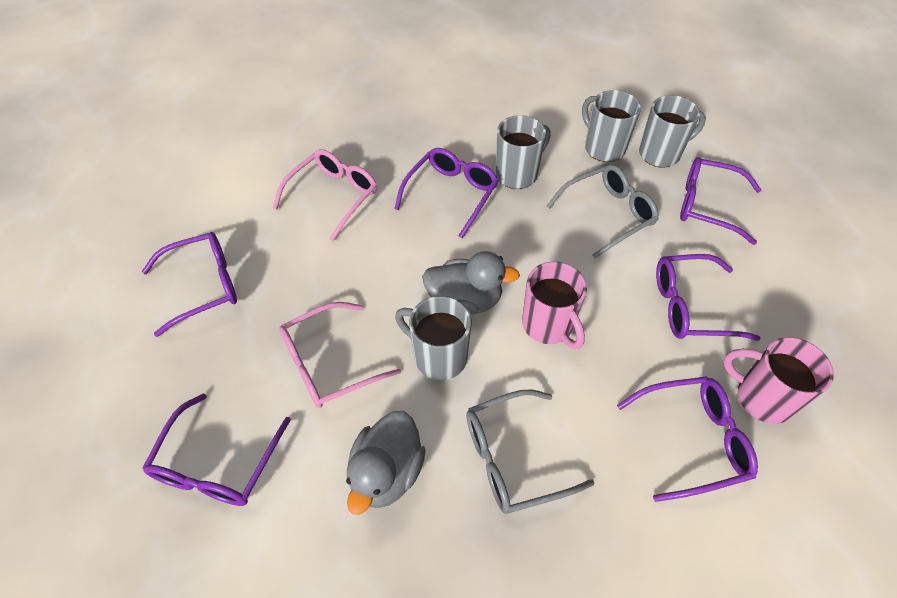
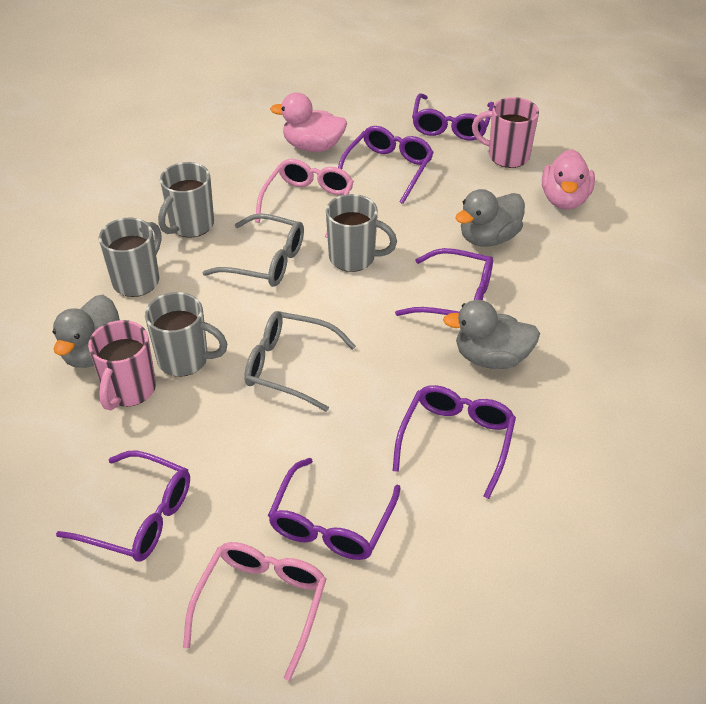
grey duck: [346,411,426,515] [422,251,520,315] = 2 -> [53,295,120,368] [443,300,540,369] [455,189,525,247] = 3
pink duck: none = 0 -> [270,92,347,152] [542,149,595,209] = 2

